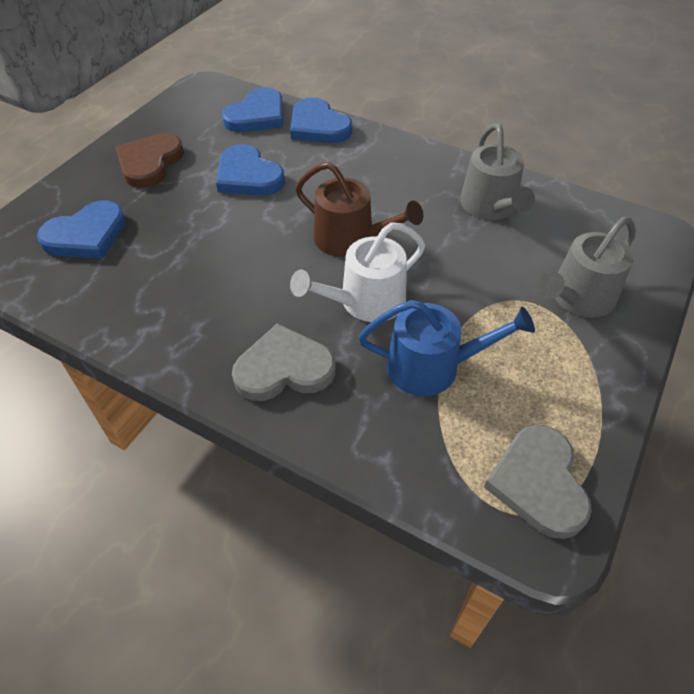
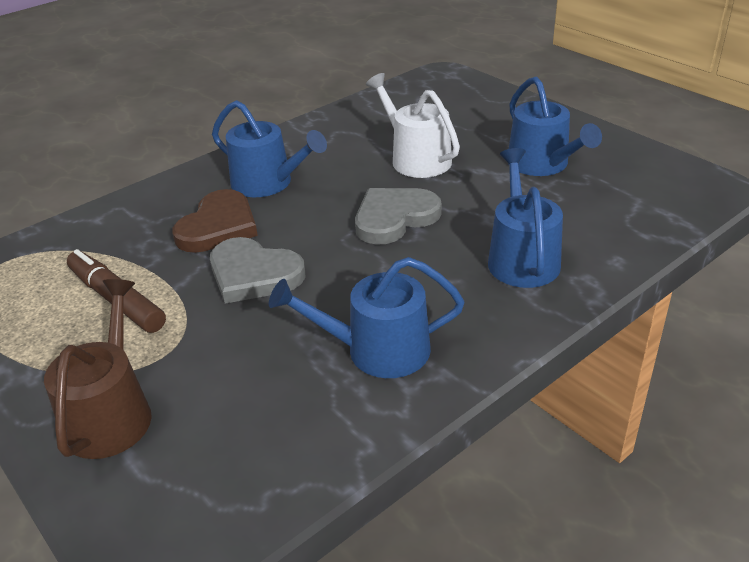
blue heart: [37,201,126,259] [216,144,285,196] [222,87,283,132] [290,97,352,143] = 4 -> none = 0
blue watering can: [358,300,535,396] = 1 -> [212,100,327,197] [269,257,464,378] [488,148,563,288] [508,76,602,176] = 4
brown marker: none = 0 -> [67,249,166,333] = 1
grey watering can: [460,123,535,220] [537,217,636,318] = 2 -> none = 0

